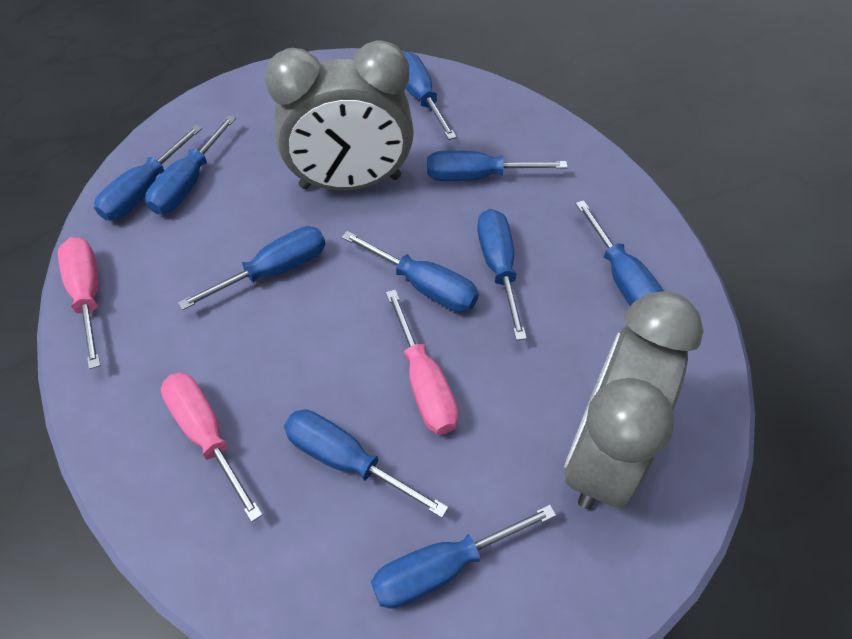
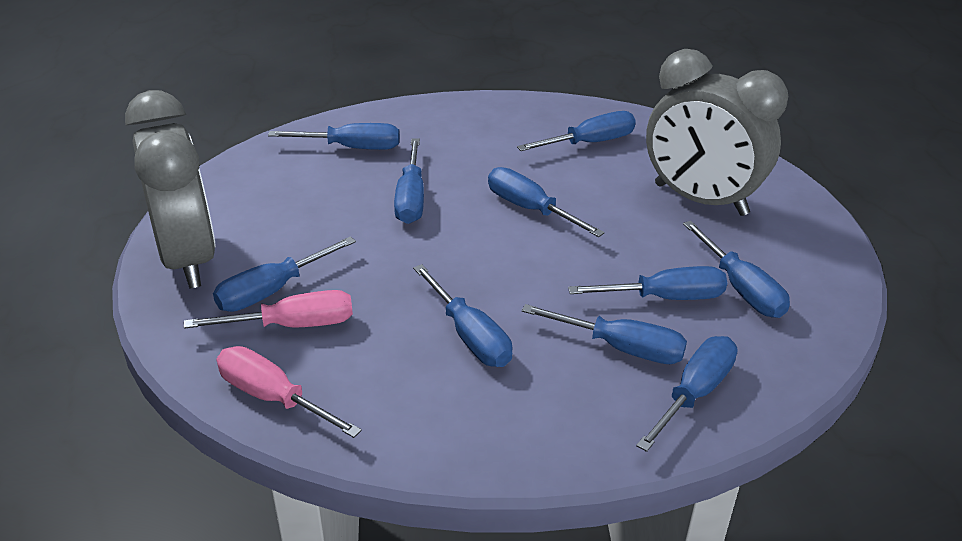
pink screwdriver: [58,237,101,369] [161,372,263,522] [386,290,459,435] = 3 -> [184,290,353,329] [217,346,362,438] = 2

